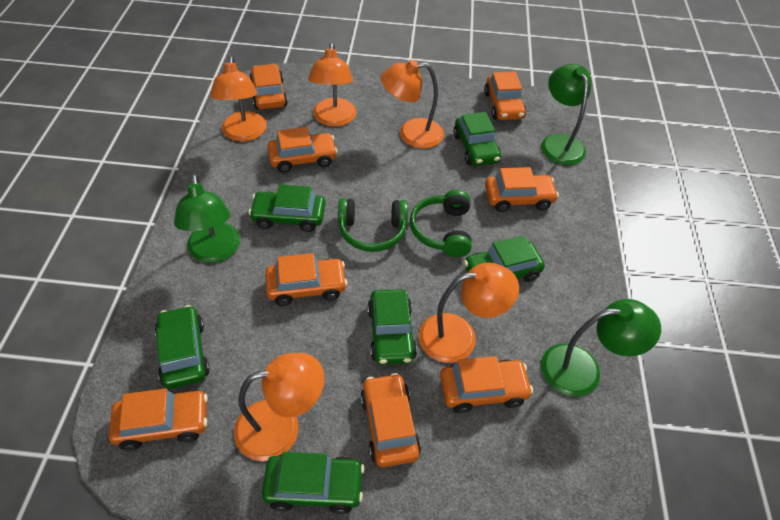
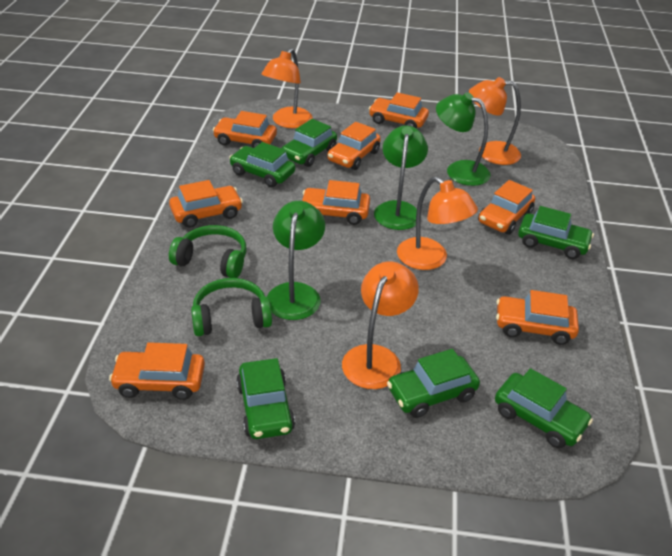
orange lamp: [210,56,267,141] [234,353,324,461] [308,43,356,127] [381,60,444,148] [419,263,519,363] = 5 -> [262,48,313,128] [342,262,419,389] [397,177,478,270] [469,77,521,165] = 4

